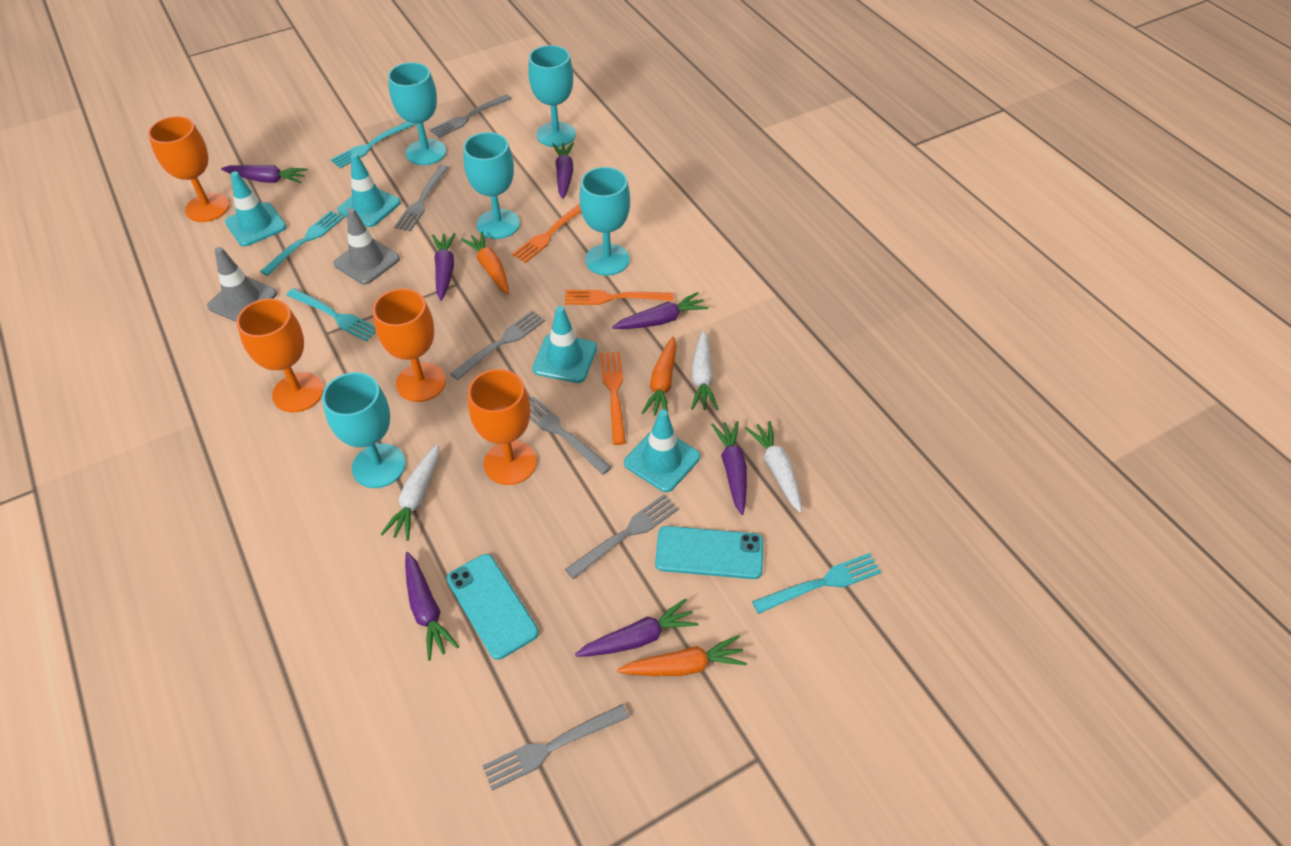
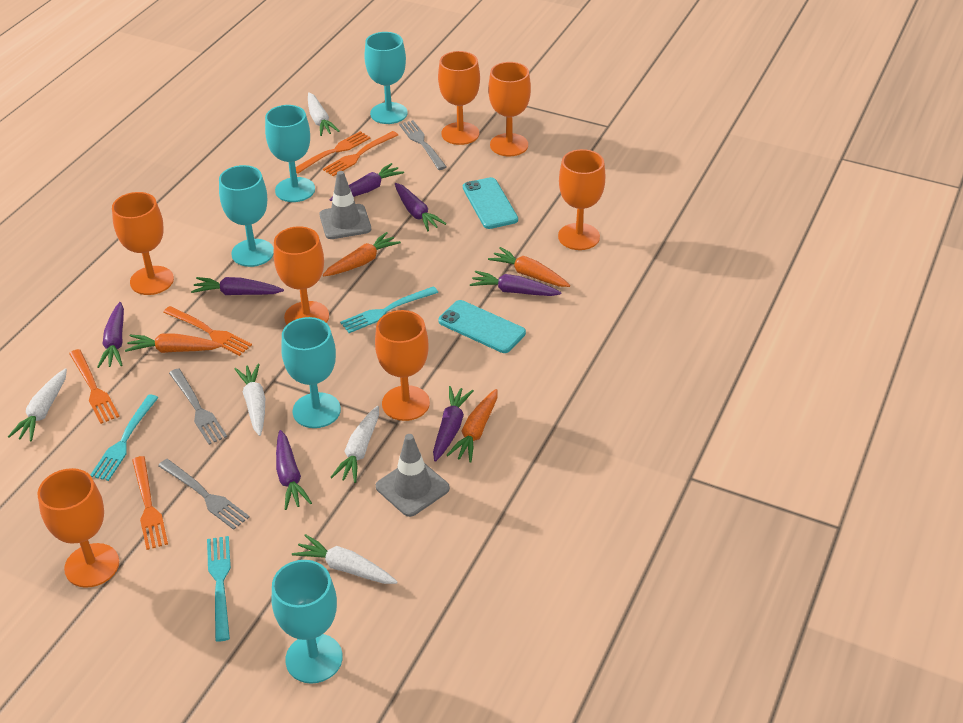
grey fork: [394,165,449,232] [430,94,512,138] [450,311,545,380] [482,704,629,790] [529,396,612,475] [565,495,678,579] = 6 -> [158,459,250,530] [169,368,227,445] [399,120,447,170] = 3
orange carrot: [461,231,509,294] [617,635,747,676] [642,337,677,416] = 3 -> [125,334,223,353] [323,232,401,277] [447,389,497,463] [488,247,570,287] = 4
orange fork: [512,204,581,263] [565,290,674,305] [600,352,626,445] = 3 -> [69,349,120,424] [132,456,168,550] [163,306,252,356] [296,131,371,174] [323,131,398,176] = 5
orange goblet: [148,116,230,222] [236,299,324,412] [373,288,446,402] [468,369,537,485] = 4 -> [37,468,119,588] [112,192,174,295] [274,226,329,325] [375,310,430,421] [438,51,480,145] [488,62,531,156] [558,149,605,250] = 7
turquoise fork: [260,211,344,276] [287,288,376,341] [331,121,416,168] [752,553,881,614] = 4 -> [90,394,159,481] [207,536,231,642] [340,286,438,333] = 3
turquoise traffic cone: [225,171,286,246] [337,153,401,227] [532,306,597,383] [624,409,700,492] = 4 -> none = 0
white carrot: [381,444,439,541] [691,330,718,410] [745,421,802,513] = 3 -> [8,368,67,441] [235,363,265,436] [292,534,398,584] [308,92,340,136] [331,406,379,483] = 5

